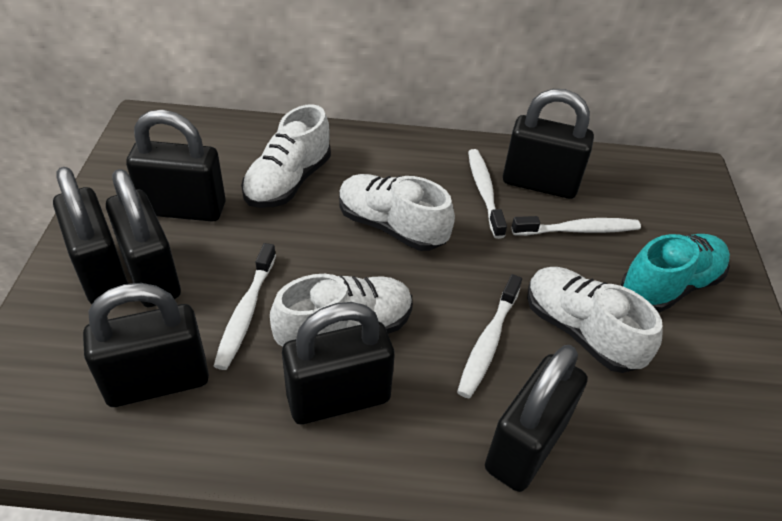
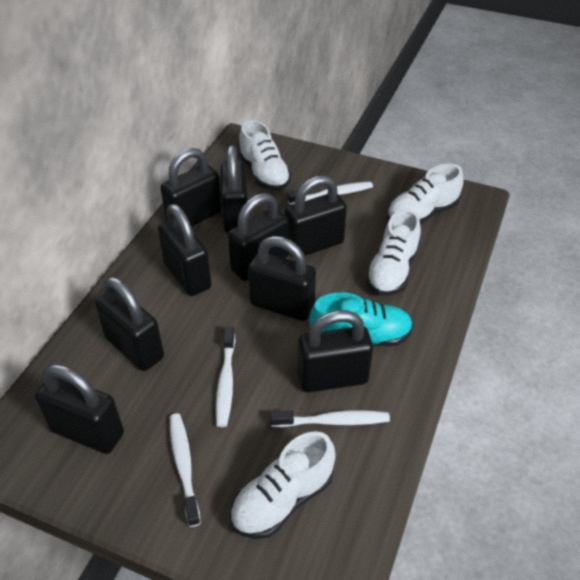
black padlock: [53,167,128,304] [83,283,209,407] [106,169,181,307] [126,110,226,222] [282,302,395,424] [485,345,587,492] [503,89,594,199] = 7 -> [35,364,124,454] [95,277,164,371] [158,204,211,296] [160,148,222,227] [221,145,249,233] [228,193,289,281] [248,236,316,321] [285,175,347,256] [298,310,373,393] = 9

